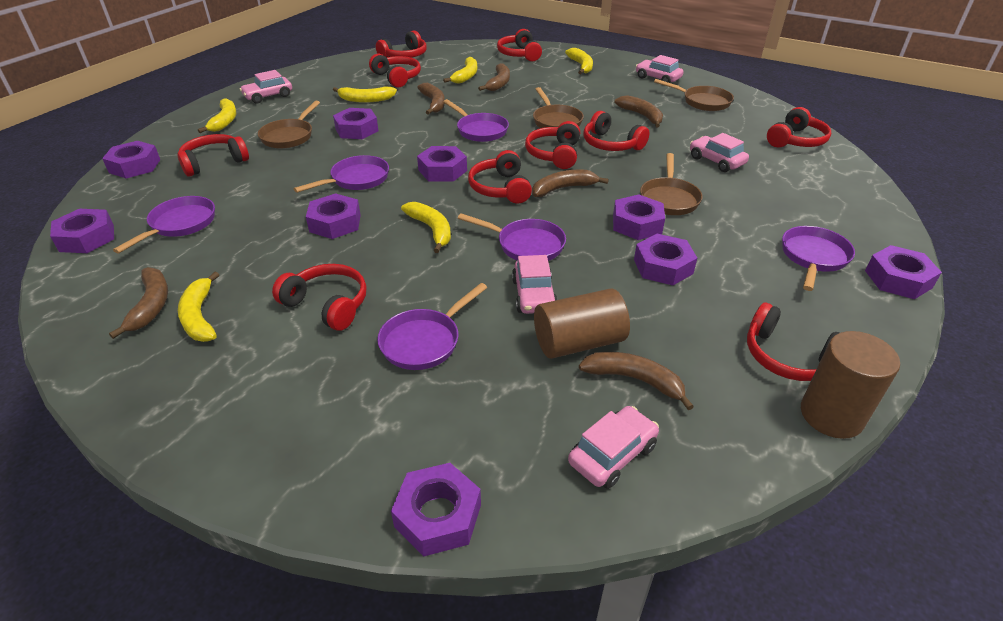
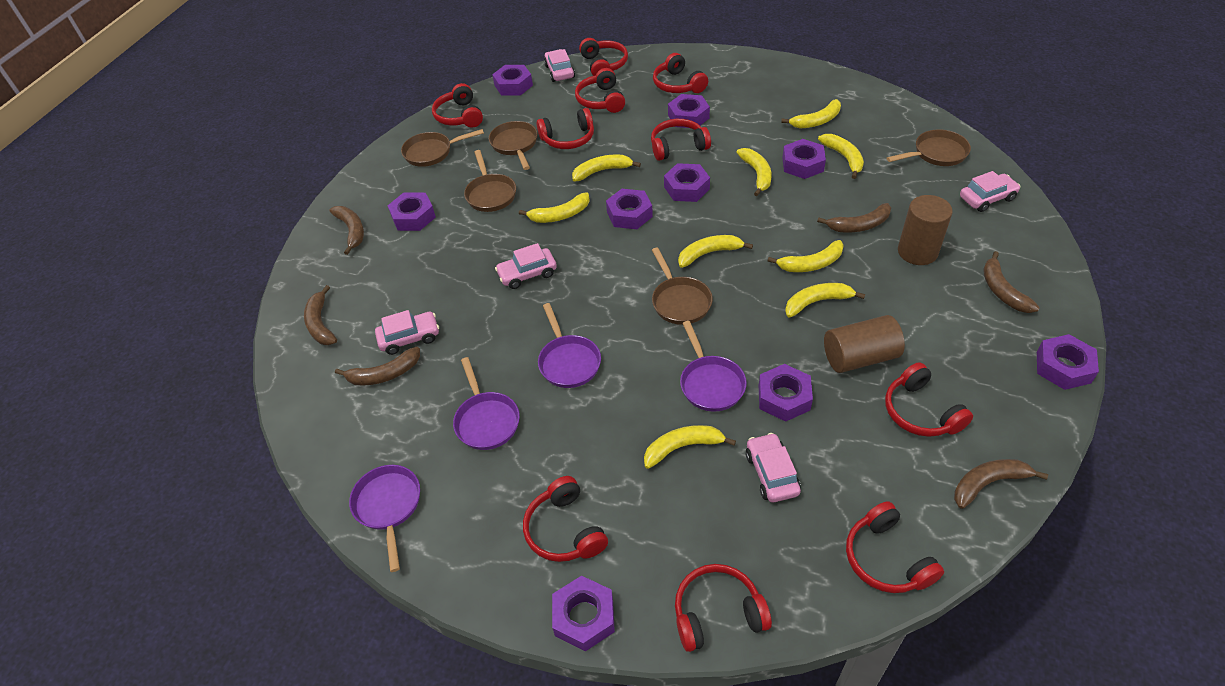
brown pan: [258,101,320,149] [533,87,584,128] [640,153,703,215] [654,79,734,111] = 4 -> [401,129,484,167] [464,150,516,212] [489,121,537,170] [652,247,713,325] [887,129,971,166] = 5
purple pan: [113,196,215,253] [294,155,389,193] [377,283,487,370] [443,99,509,142] [458,213,566,261] [782,226,855,291] = 6 -> [349,465,420,572] [453,357,520,450] [538,303,601,388] [680,321,747,412] = 4
yellow banana: [178,272,219,342] [198,98,236,133] [333,86,397,103] [401,202,451,253] [443,57,477,83] [565,48,593,74] = 6 -> [519,192,590,223] [572,155,641,182] [644,425,736,469] [678,235,753,268] [736,148,772,196] [768,240,844,272] [781,99,841,128] [785,283,865,318] [818,134,864,179] = 9

